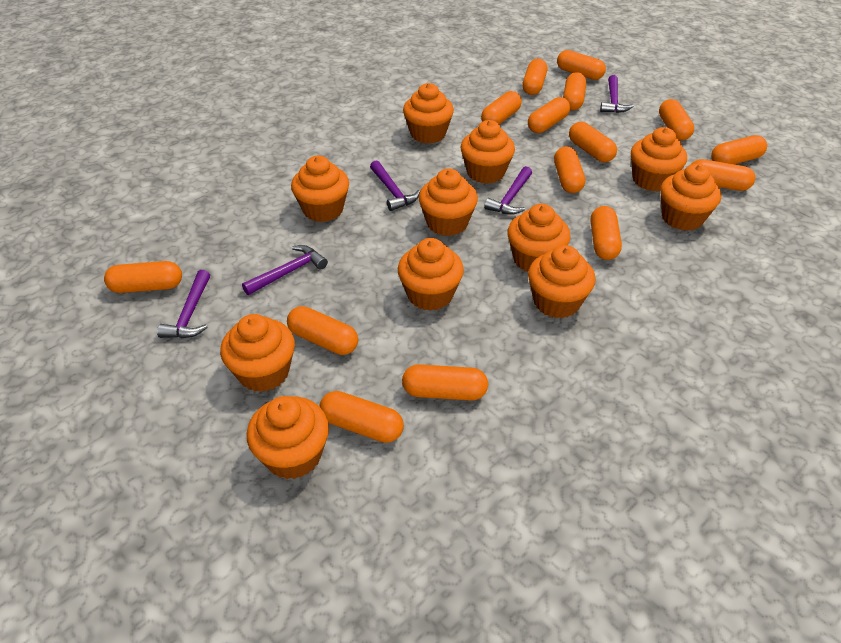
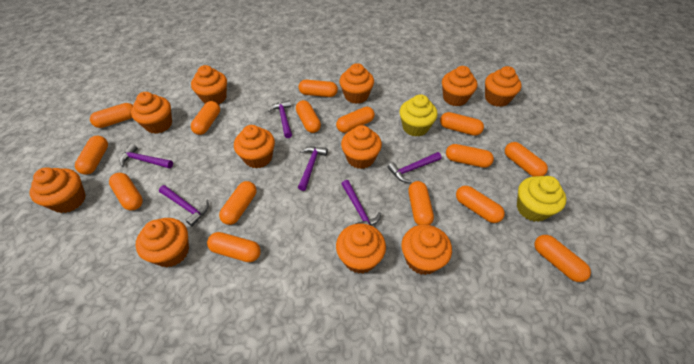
purple hammer: [157,270,210,338] [242,245,328,295] [370,160,420,211] [484,166,532,215] [600,75,634,113] = 5 -> [120,144,173,169] [159,185,209,226] [268,100,292,138] [298,147,328,191] [341,180,381,226] [388,152,441,183] = 6
yellow cupcake: none = 0 -> [400,94,438,137] [517,176,566,222] = 2

